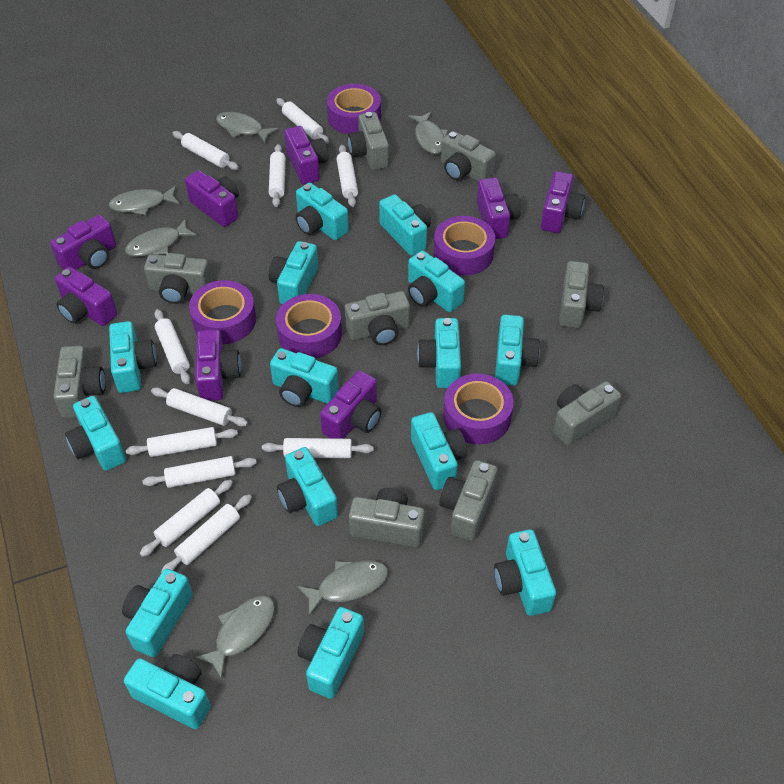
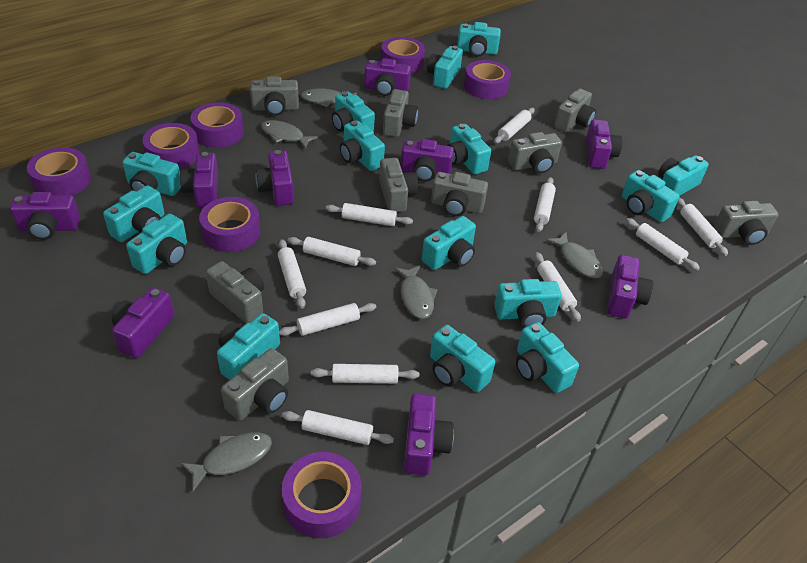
grey fish: [109,186,179,215] [125,219,197,257] [194,595,275,680] [216,112,278,143] [297,560,388,616] [408,112,448,154] = 6 -> [180,432,272,491] [261,120,318,149] [301,88,357,107] [394,265,438,319] [546,232,603,279] = 5
purple camera: [50,215,116,270] [55,267,117,326] [185,170,239,227] [195,329,241,401] [284,126,329,184] [320,370,381,439] [477,178,521,239] [541,171,585,233] = 8 -> [10,192,80,240] [112,287,174,358] [180,152,218,208] [256,150,294,206] [364,58,411,96] [401,139,454,182] [404,393,454,476] [586,119,622,169] [608,255,653,319] = 9
purple tape: [189,280,256,344] [276,294,342,358] [327,84,381,134] [434,216,495,275] [443,374,513,444] = 5 -> [27,147,91,196] [142,123,199,169] [190,102,244,148] [199,197,261,252] [282,452,362,538] [381,37,425,74] [464,60,511,99] = 7

